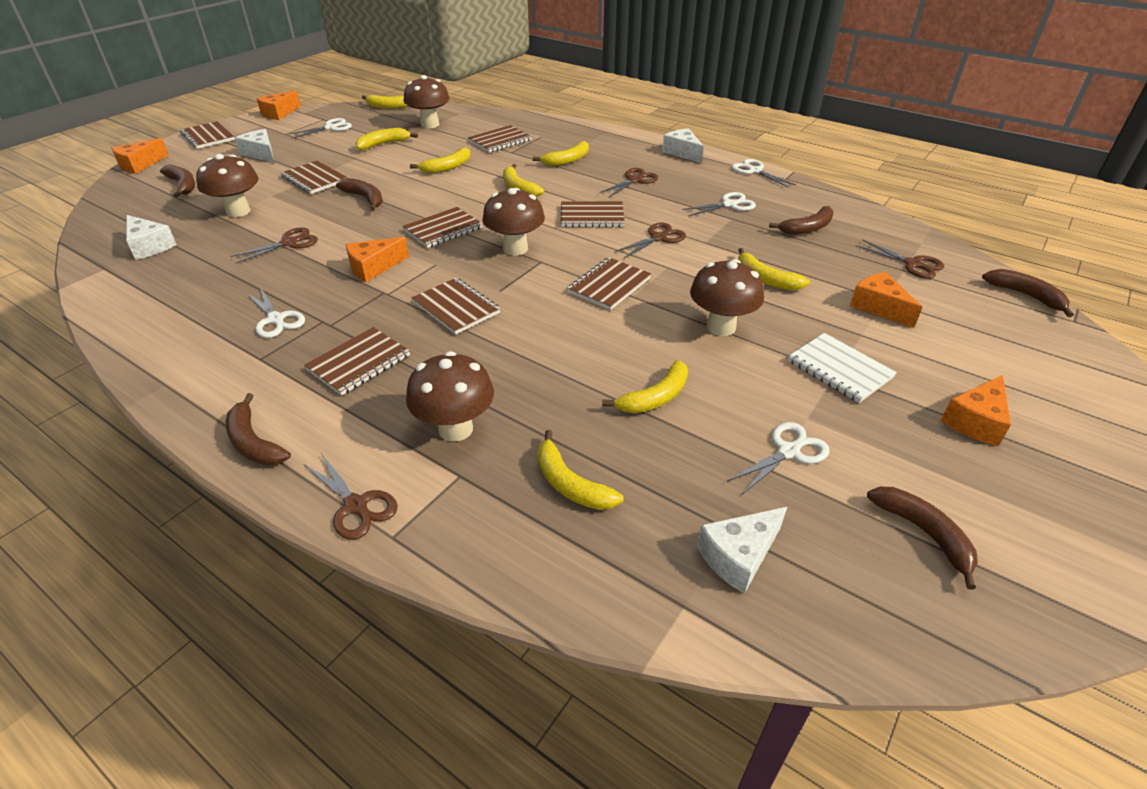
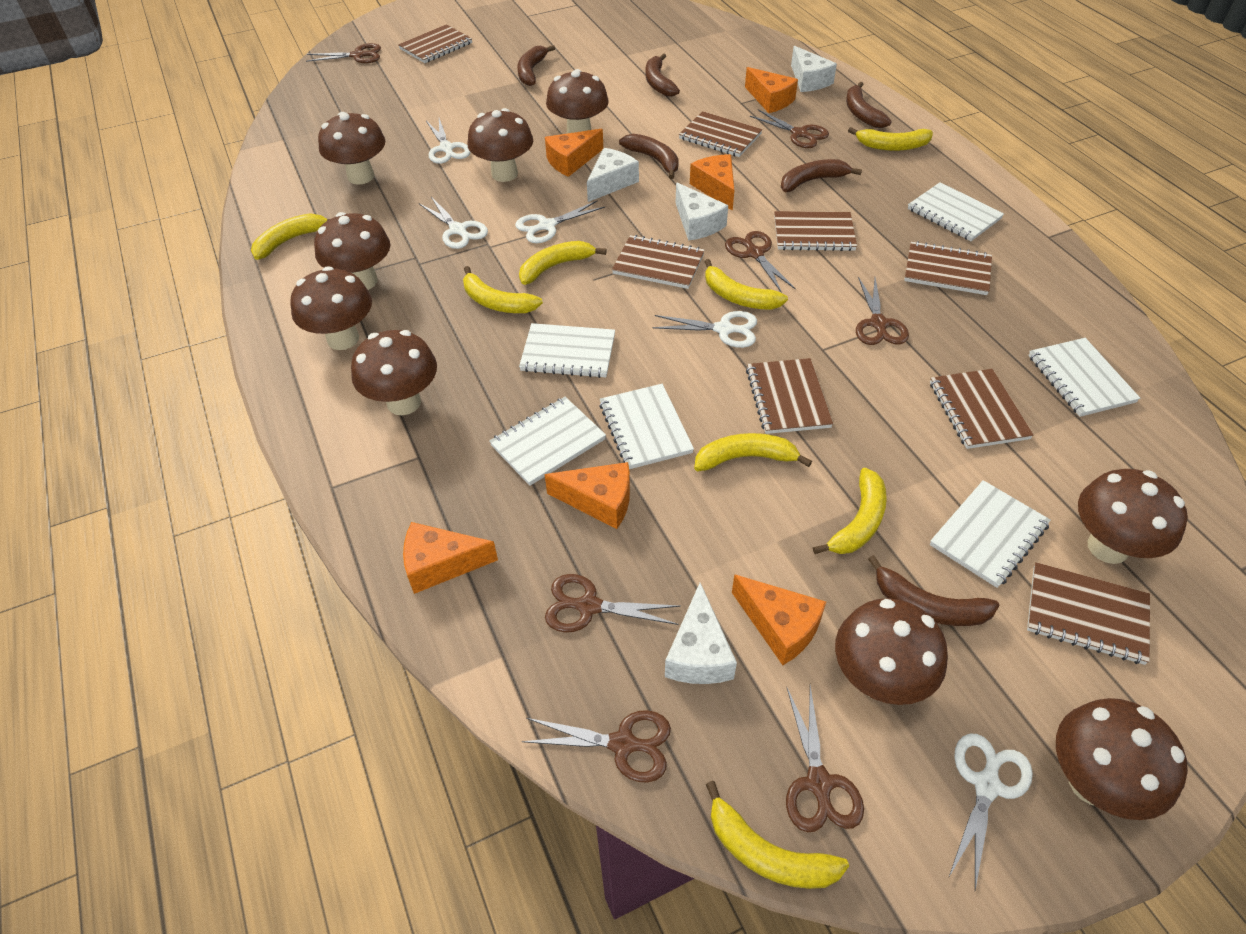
brown mushroom: [196,154,258,217] [404,75,450,128] [406,351,494,442] [482,188,545,256] [690,259,764,336] = 5 -> [290,266,372,350] [314,212,390,290] [318,112,385,185] [351,330,437,415] [467,108,533,182] [546,69,609,133] [835,598,948,705] [1056,698,1188,820] [1078,469,1188,564] = 9
brown scissors: [230,227,318,263] [304,453,398,540] [599,168,658,198] [614,223,686,258] [855,239,944,279] = 5 -> [306,43,381,63] [521,710,671,783] [545,574,681,632] [725,231,796,293] [750,109,829,148] [786,686,864,832] [856,277,909,345] = 7
orange cheese: [111,138,169,174] [256,90,301,120] [346,237,409,282] [850,272,922,328] [940,375,1011,446] = 5 -> [403,522,498,594] [545,129,603,177] [545,462,630,529] [690,154,734,211] [732,574,826,665] [745,67,798,113] = 6
white notebook: [788,333,897,403] = 1 -> [489,397,606,486] [519,323,615,378] [599,384,694,469] [908,182,1004,241] [930,480,1051,588] [1028,338,1140,417] = 6

